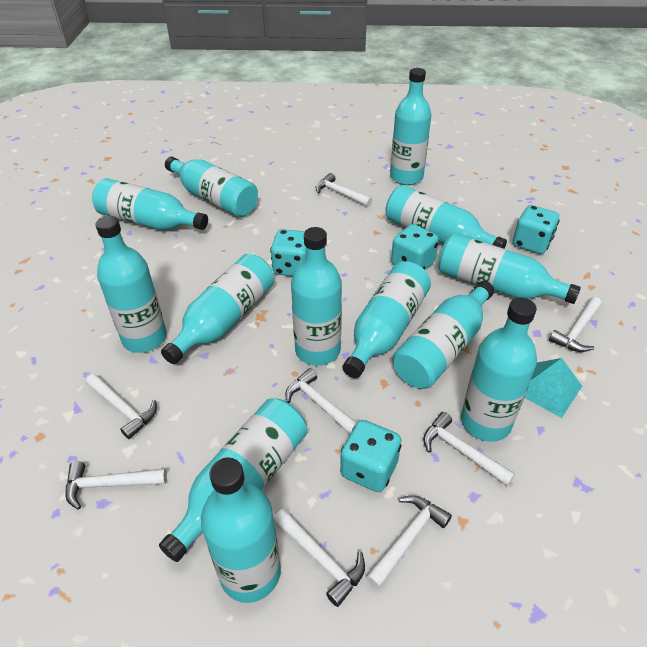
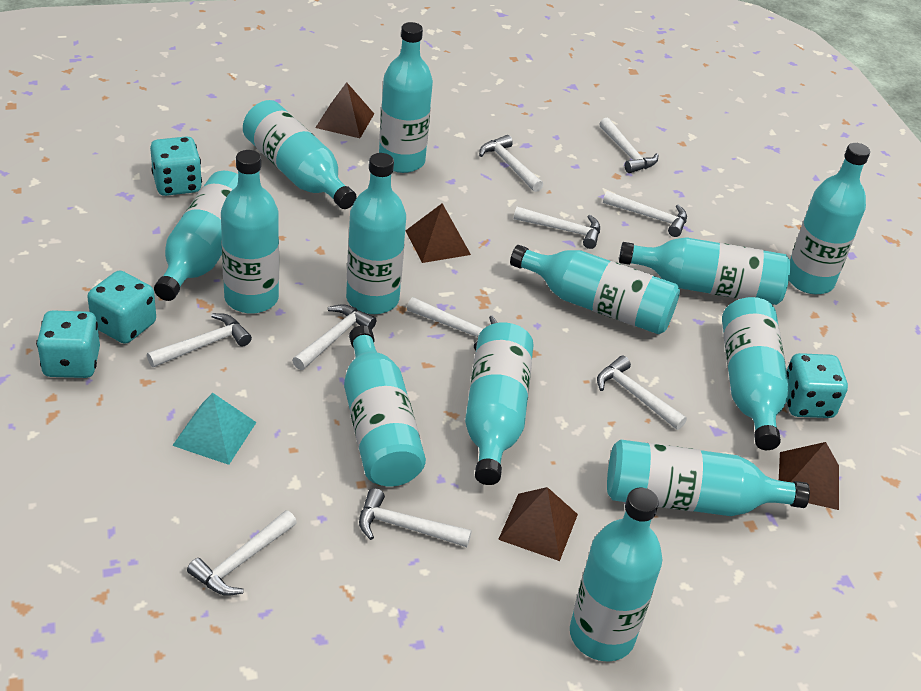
brown pyramid: none = 0 -> [315,82,374,138] [406,203,471,263] [498,487,578,561] [779,442,839,510] = 4
white hammer: [65,461,167,509] [86,374,157,439] [274,509,365,607] [285,368,357,434] [316,173,372,207] [366,495,452,589] [423,412,515,486] [549,297,602,352] = 8 -> [147,313,252,367] [187,510,297,596] [292,304,376,370] [359,488,472,547] [407,297,498,351] [479,135,543,192] [514,207,600,249] [597,356,687,430] [600,118,659,173] [603,191,687,237] = 10

